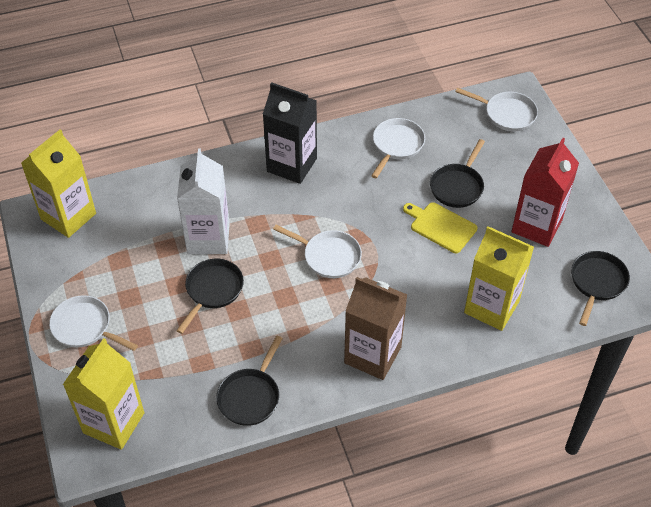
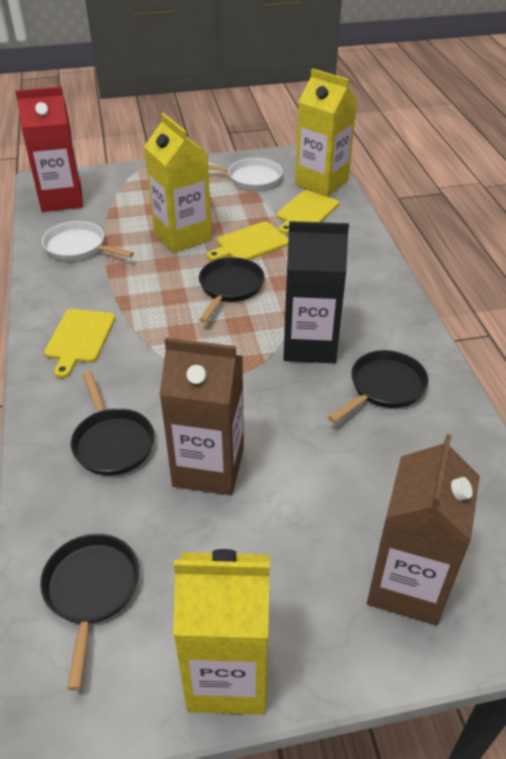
brown carton: [344,277,407,380] = 1 -> [159,338,244,495] [367,434,480,625] = 2
white carton: [177,149,230,254] = 1 -> none = 0
white pan: [49,295,138,351] [273,225,362,278] [371,118,425,178] [455,87,538,131] = 4 -> [42,221,134,261] [208,158,283,190] = 2
yellow cutting board: [403,202,477,253] = 1 -> [44,309,115,378] [207,222,288,261] [276,190,339,234] = 3

